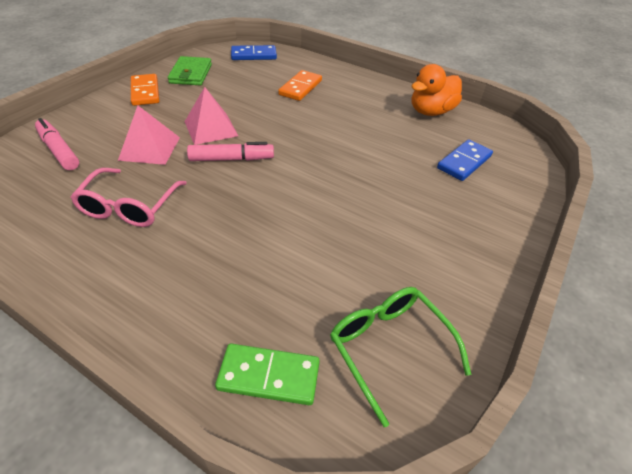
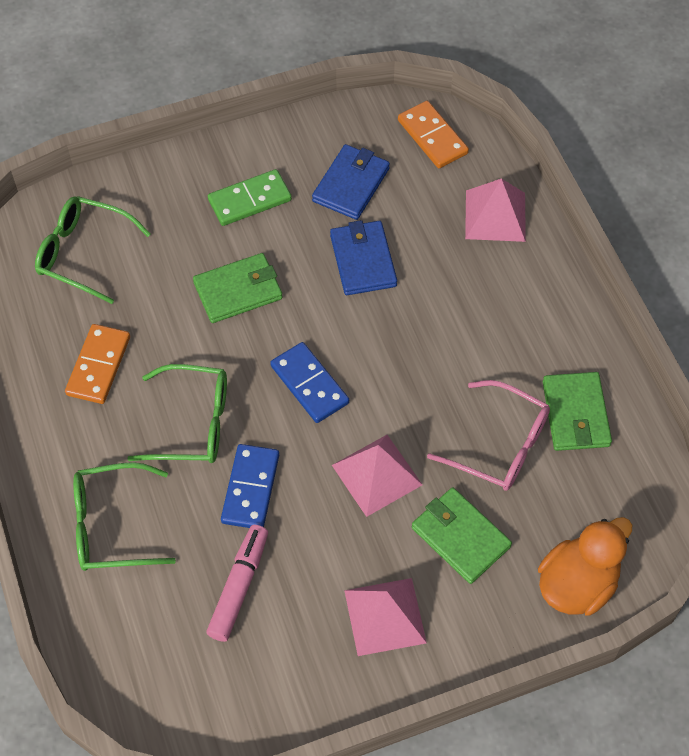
blue wallet: none = 0 -> [312,144,390,220] [330,220,397,295] = 2
green glasses: [330,287,471,427] = 1 -> [35,196,151,304] [73,462,176,571] [127,364,227,463] = 3
green wallet: [168,56,212,85] = 1 -> [193,253,283,323] [412,487,512,584] [543,372,612,451] = 3
pink marker: [35,118,79,170] [187,142,274,161] = 2 -> [206,525,268,642] = 1
pink pyramid: [118,106,180,165] [185,87,238,145] = 2 -> [332,435,422,517] [344,578,427,656] [465,178,526,242] = 3

